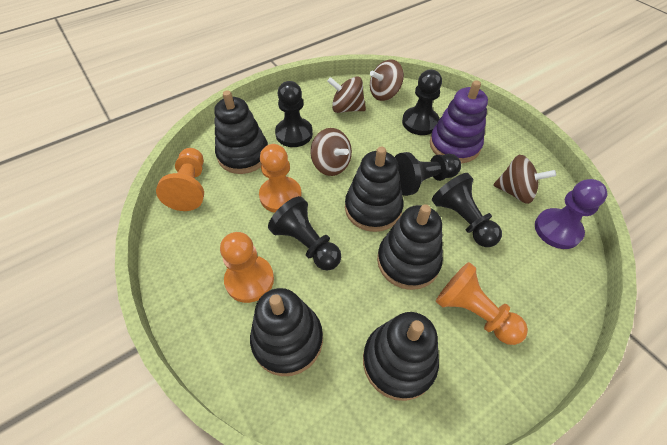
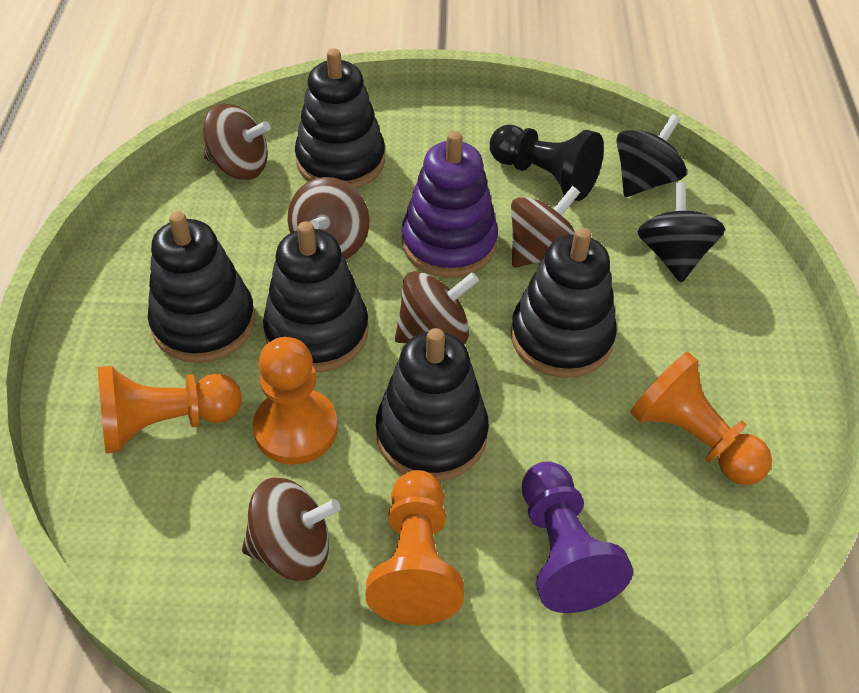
black pawn: [268,196,341,271] [275,81,313,147] [395,152,461,196] [402,70,442,135] [432,173,502,247] = 5 -> [490,125,604,201] = 1
black spinning top: none = 0 -> [616,114,687,197] [637,182,725,282] = 2
brown spinning top: [310,128,352,176] [327,76,366,113] [370,59,404,101] [494,155,556,204] = 4 -> [203,103,271,180] [242,478,341,581] [288,177,370,259] [395,271,479,344] [511,186,580,268] = 5

